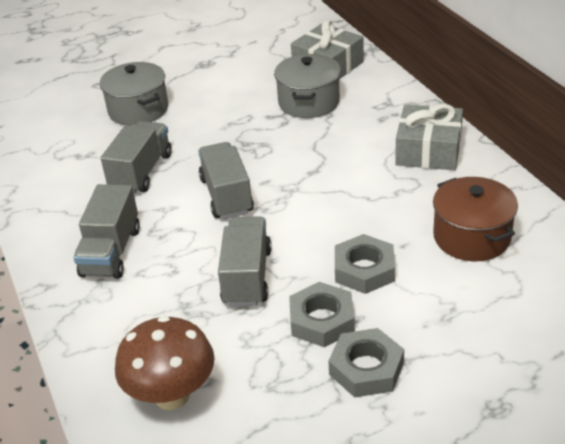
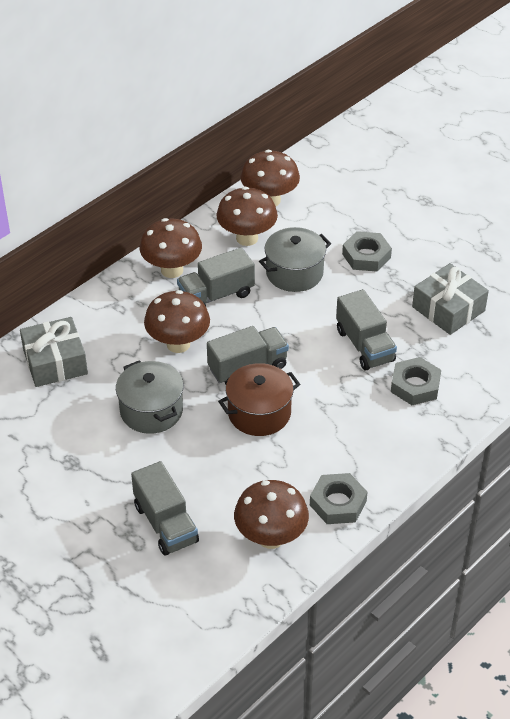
brown mushroom: [115,316,215,410] = 1 -> [140,218,202,278] [144,290,210,353] [217,187,278,246] [234,480,309,549] [240,150,300,206] = 5

